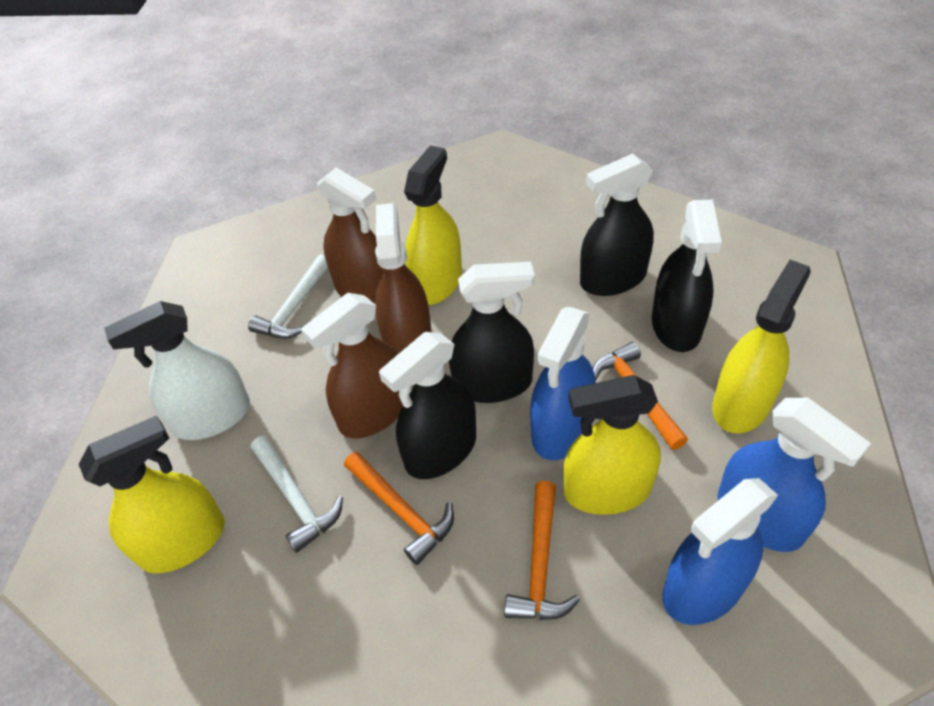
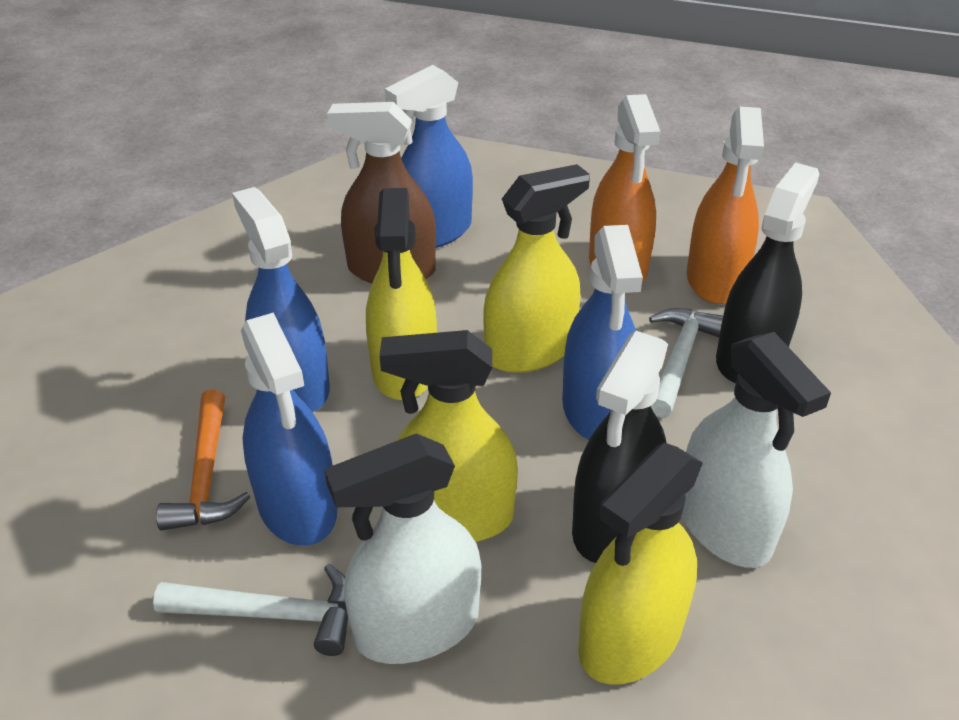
black spray bottle: [379,332,476,479] [449,262,535,403] [580,153,654,296] [652,200,722,352] = 4 -> [572,331,668,563] [716,162,819,383] = 2
blue spray bottle: [530,307,596,460] [663,478,778,625] [717,398,871,552] = 3 -> [232,187,330,412] [241,312,337,546] [385,65,473,248] [562,225,643,440] = 4
brown spray bottle: [301,293,403,438] [317,168,383,304] [375,203,432,353] = 3 -> [327,102,436,283] = 1
orange hammer: [344,452,454,565] [504,481,580,620] [592,342,688,450] = 3 -> [156,389,250,531] = 1
orange spray bottle: none = 0 -> [589,94,661,283] [687,107,764,304] = 2
white spray bottle: [104,301,250,440] = 1 -> [324,434,481,664] [682,332,831,568] = 2

